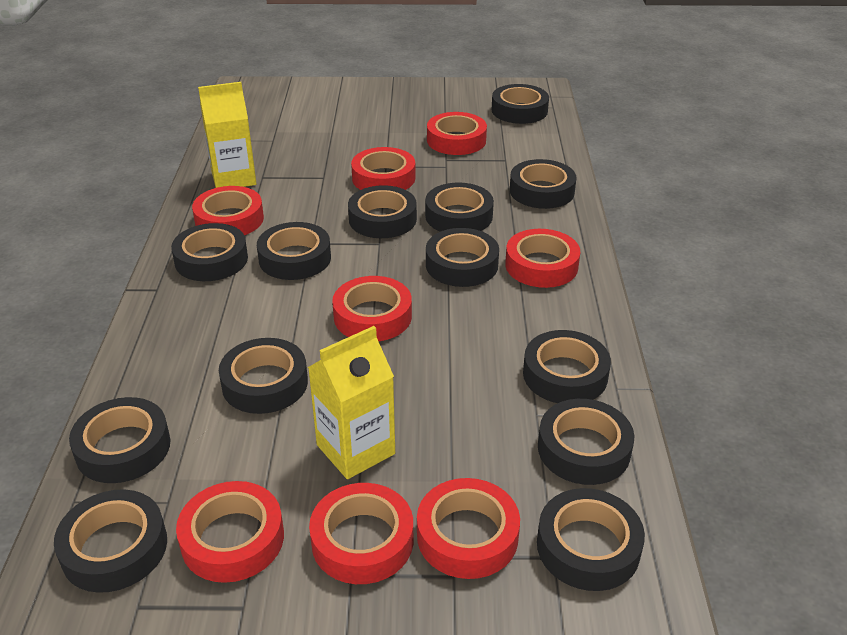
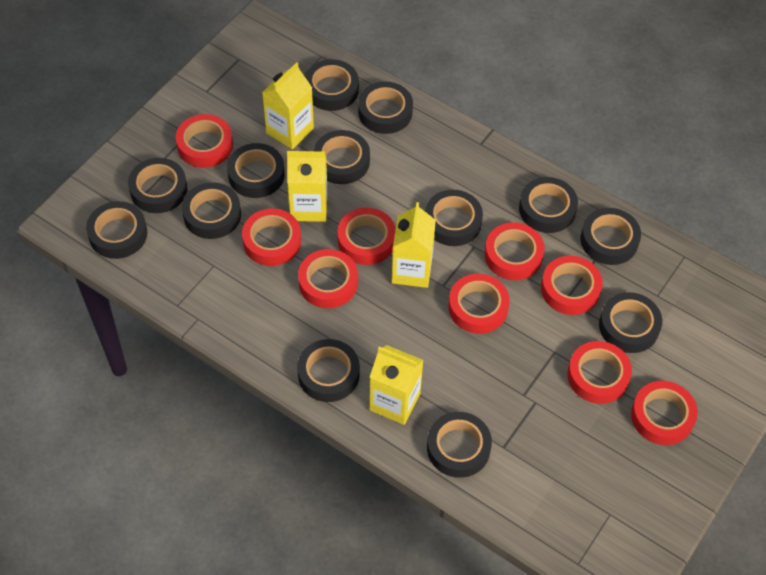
red tape: [176,481,284,583] [192,186,264,235] [309,483,413,584] [332,276,412,341] [351,147,416,190] [417,478,520,579] [427,112,487,155] [505,229,580,288] = 8 -> [176,114,233,168] [242,209,301,266] [298,249,358,308] [337,208,396,265] [448,274,510,334] [484,222,545,280] [541,256,602,315] [567,341,632,404] [631,381,698,445] = 9
yellow carton: [198,82,257,188] [308,326,395,479] = 2 -> [262,62,314,149] [287,151,327,222] [369,345,424,425] [392,202,436,288] = 4

